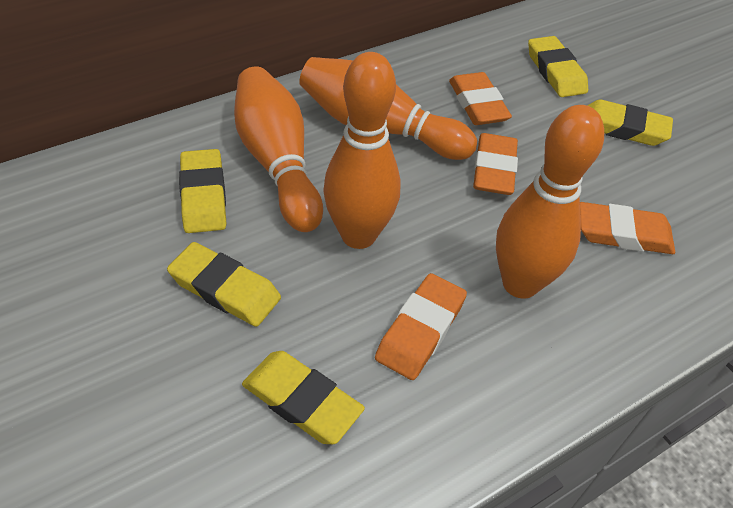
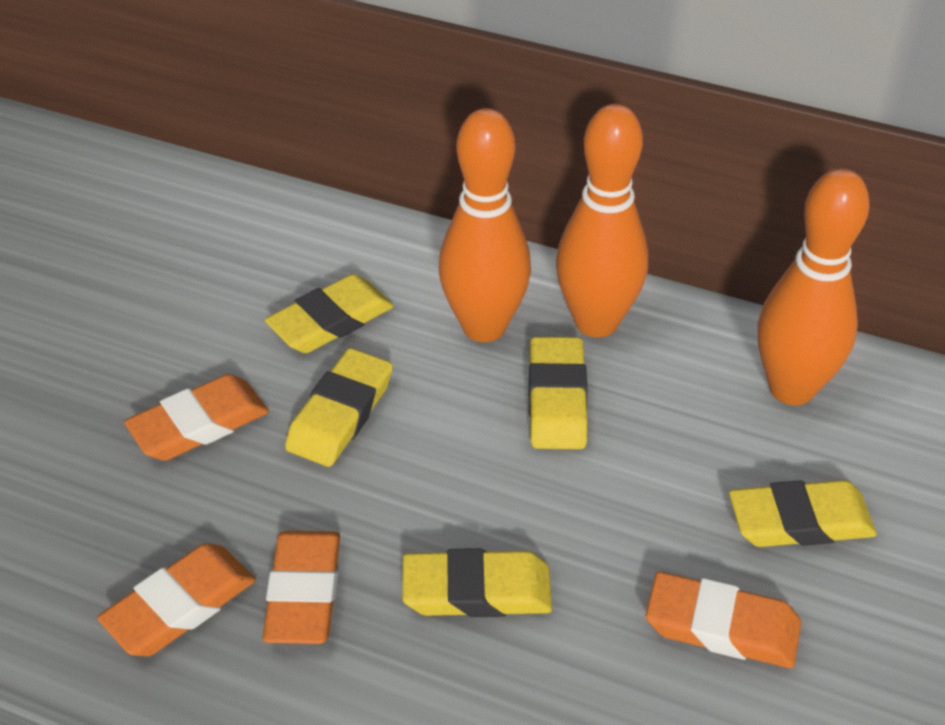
orange bowling pin: [234,66,323,232] [299,57,477,160] [323,52,401,249] [496,105,604,299] = 4 -> [439,108,531,342] [556,104,648,338] [758,168,870,405] = 3

